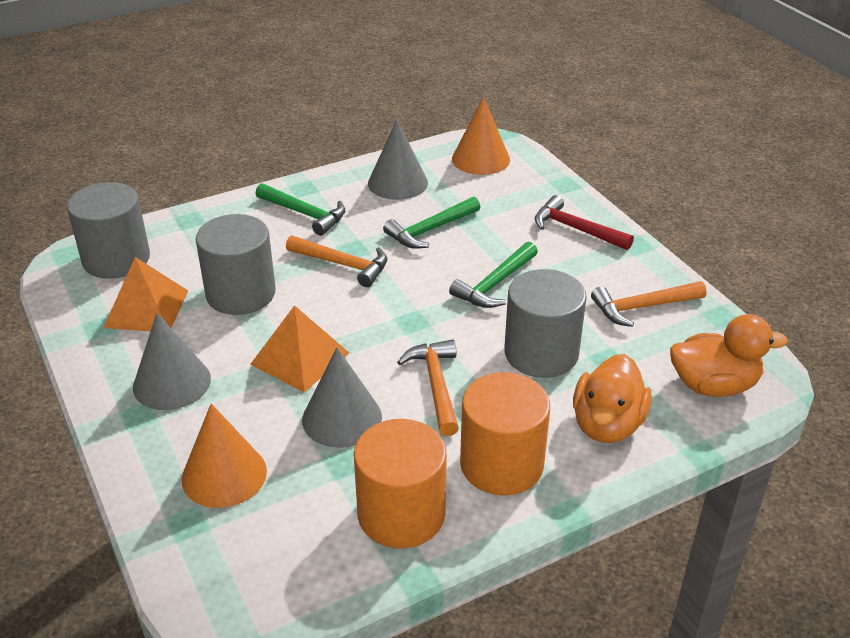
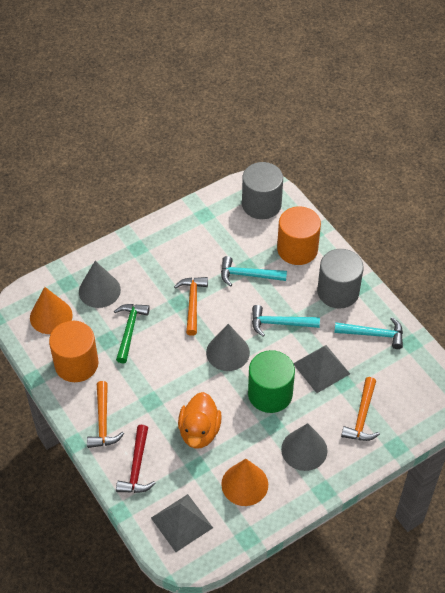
green cylinder: none = 0 -> [248,350,295,413] = 1
green hammer: [256,183,345,236] [383,197,480,249] [449,242,538,308] = 3 -> [114,304,150,364] = 1
grey cylinder: [67,182,150,279] [196,214,276,315] [504,269,587,378] = 3 -> [242,162,283,219] [317,249,364,309] = 2
grey pyramid: none = 0 -> [151,494,213,552] [293,345,350,393] = 2
orange duck: [573,354,652,443] [670,314,788,397] = 2 -> [178,392,222,449] = 1
orange pyramid: [103,257,188,331] [250,305,349,393] = 2 -> none = 0
turquoise hammer: none = 0 -> [221,256,287,287] [252,305,320,337] [334,317,403,349] = 3

